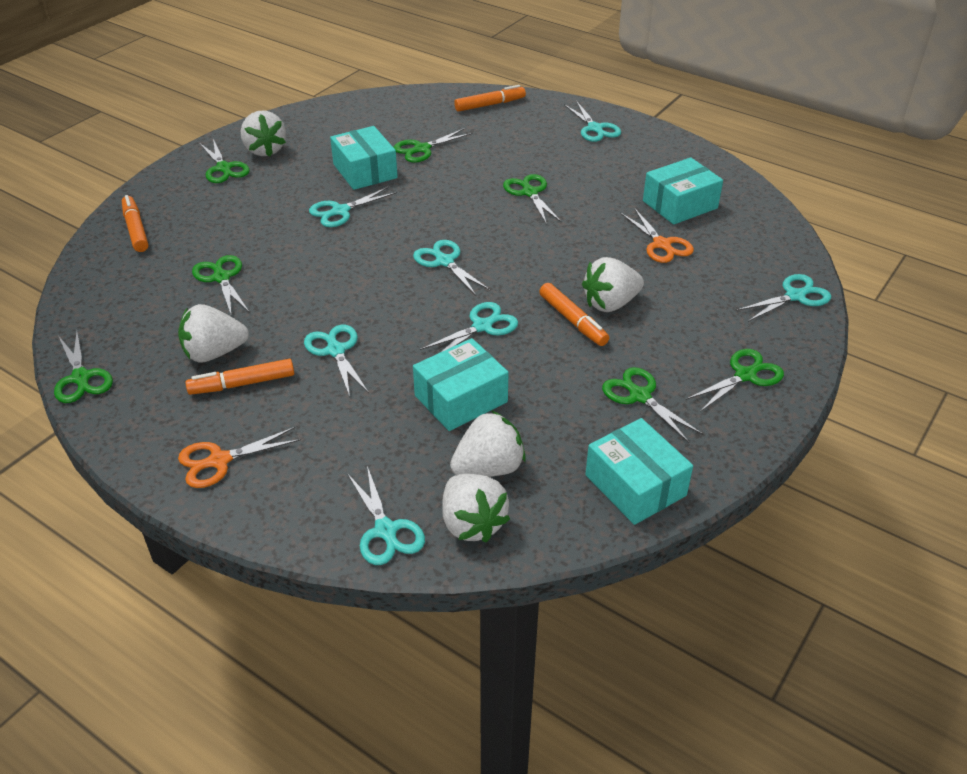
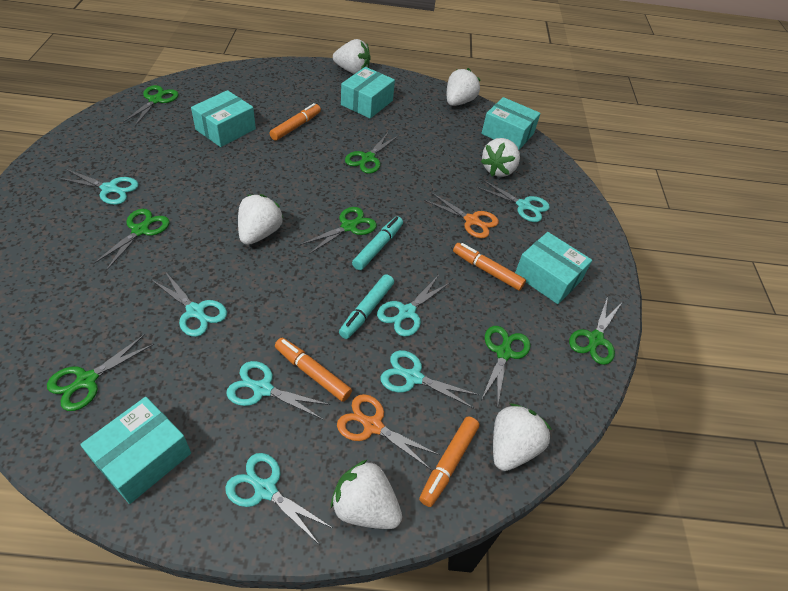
turquoise box: [330,126,398,190] [413,338,509,431] [585,418,693,525] [643,157,723,225] = 4 -> [80,397,191,504] [191,90,256,147] [341,67,395,119] [481,97,541,150] [515,232,592,304] = 5
turquoise marker: none = 0 -> [339,274,394,339] [352,216,403,270] = 2
white strawberry: [178,304,249,362] [241,111,286,157] [442,474,510,543] [450,410,526,477] [582,257,644,312] = 5 -> [238,194,283,245] [331,459,402,529] [333,39,370,74] [447,68,480,106] [481,138,520,177] [493,404,552,471] = 6

